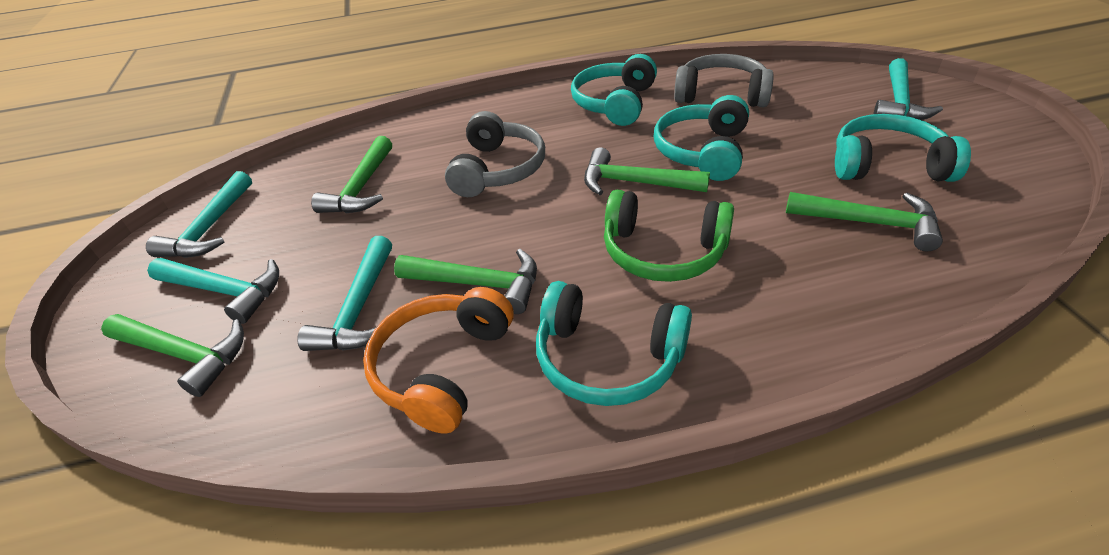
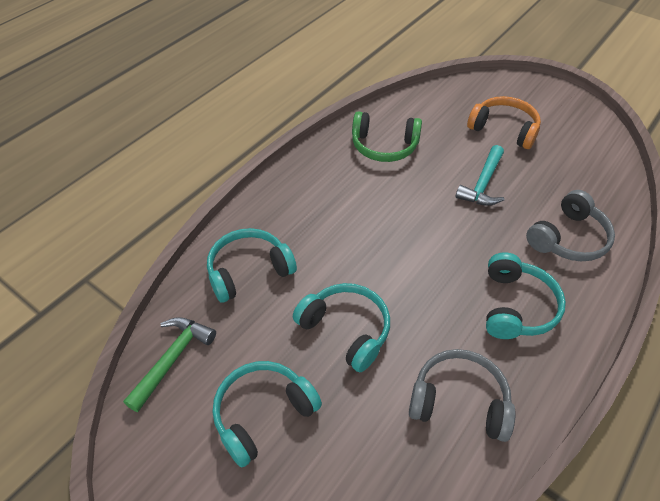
green hammer: [101,314,244,397] [311,136,392,213] [394,249,537,314] [584,147,710,195] [786,192,943,251] = 5 -> [123,317,216,412] = 1
turquoise hammer: [146,171,252,258] [147,258,279,324] [297,236,392,351] [874,58,943,120] = 4 -> [455,145,504,206] = 1

